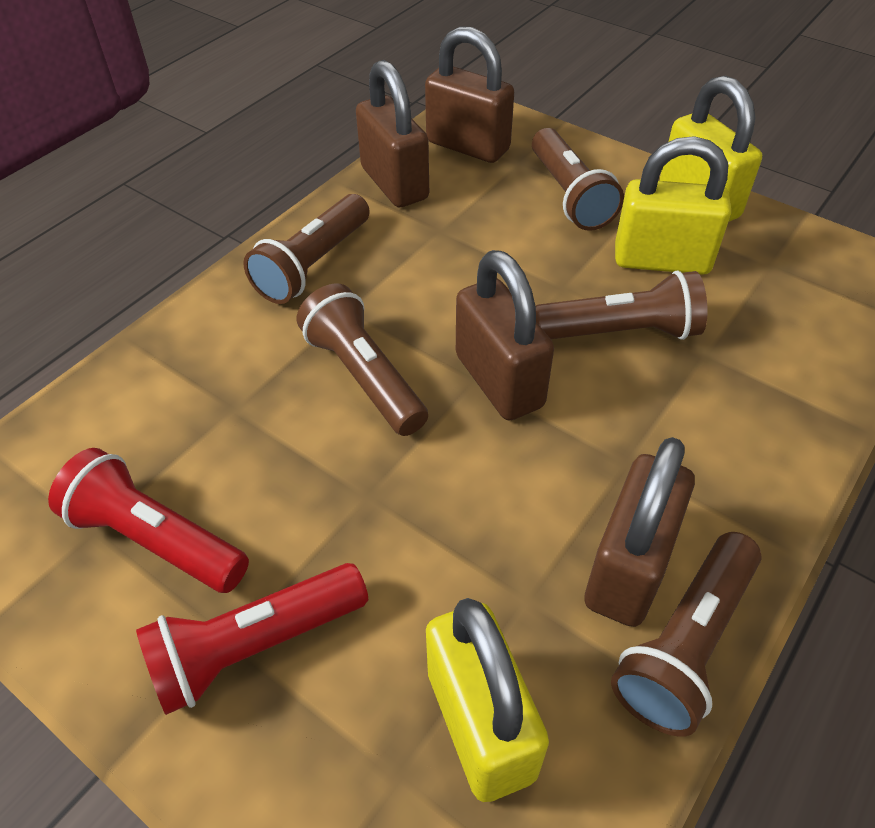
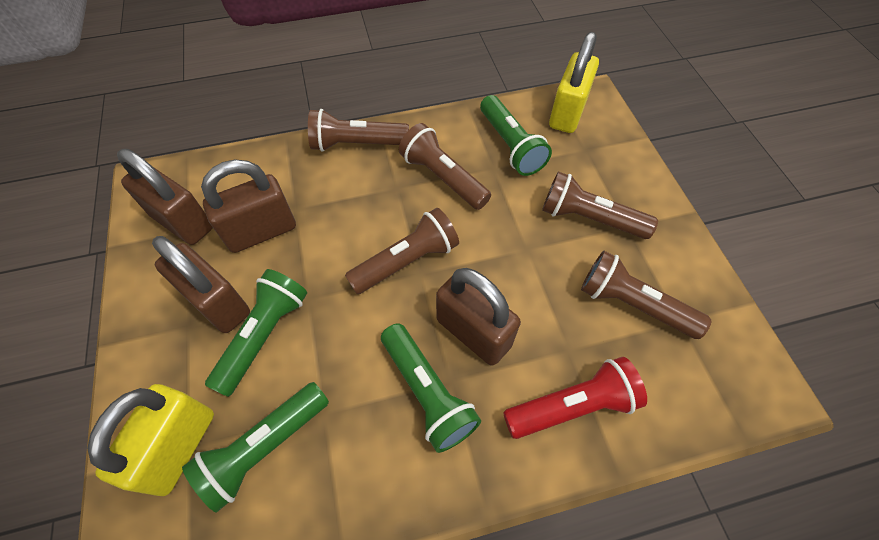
green flashlight: none = 0 -> [182,382,329,513] [205,269,307,397] [381,323,481,453] [480,95,552,176] = 4
red flashlight: [48,448,249,593] [136,563,368,715] = 2 -> [503,357,647,439] = 1
yellow padlock: [426,598,549,802] [615,136,731,275] [660,76,762,222] = 3 -> [87,384,214,496] [549,32,599,133] = 2

